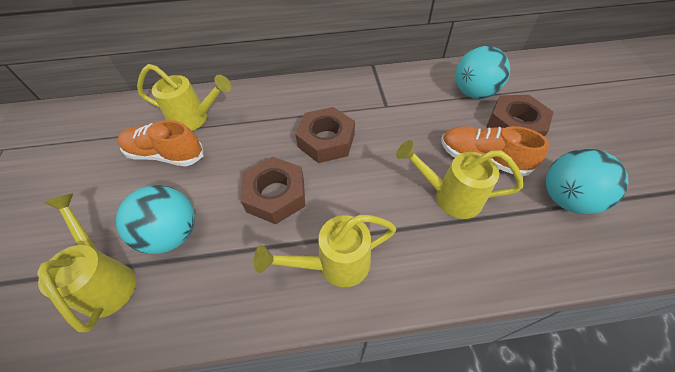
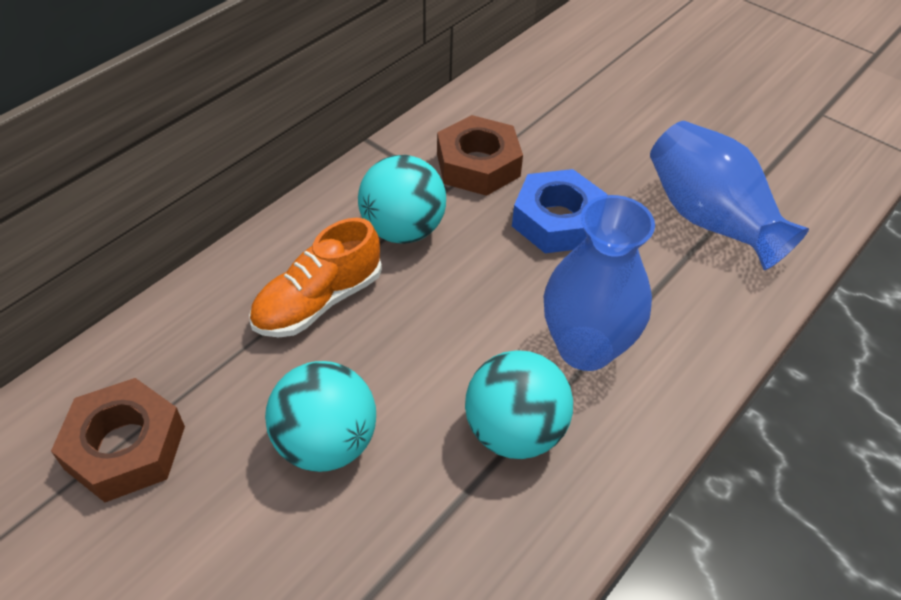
blue nut: none = 0 -> [512,169,608,253] = 1
blue vase: none = 0 -> [544,195,655,371] [650,121,809,270] = 2
brown nut: [240,157,305,224] [295,107,355,163] [486,95,553,137] = 3 -> [51,378,185,502] [437,115,523,196] = 2
orange shoe: [117,120,203,166] [441,126,549,176] = 2 -> [249,218,382,337] = 1
yellow watering can: [37,194,136,332] [137,64,231,131] [254,215,396,287] [396,140,523,219] = 4 -> none = 0

